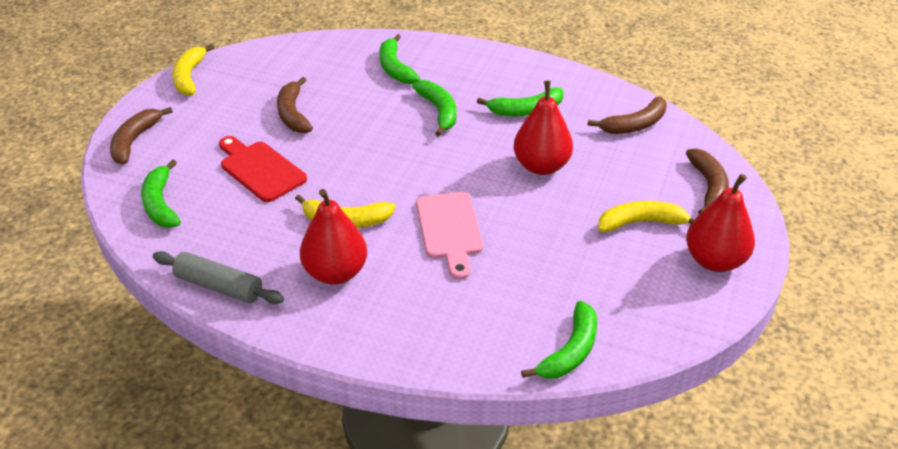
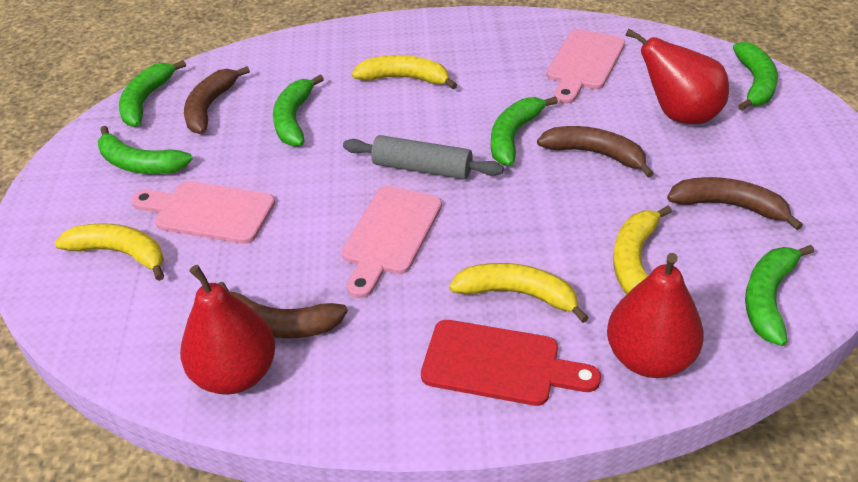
green banana: [141,159,181,228] [379,34,420,84] [412,80,457,136] [477,87,564,117] [521,301,597,379] = 5 -> [98,126,193,174] [119,60,186,127] [273,75,324,147] [491,96,558,166] [733,42,778,110] [745,245,814,346] = 6
pink cutting board: [416,192,483,280] = 1 -> [131,181,275,244] [342,186,442,298] [547,29,625,104] = 3
yellow banana: [172,44,214,96] [295,195,395,228] [598,201,694,232] = 3 -> [54,223,164,281] [352,55,457,89] [449,263,589,323] [613,206,672,294] = 4

